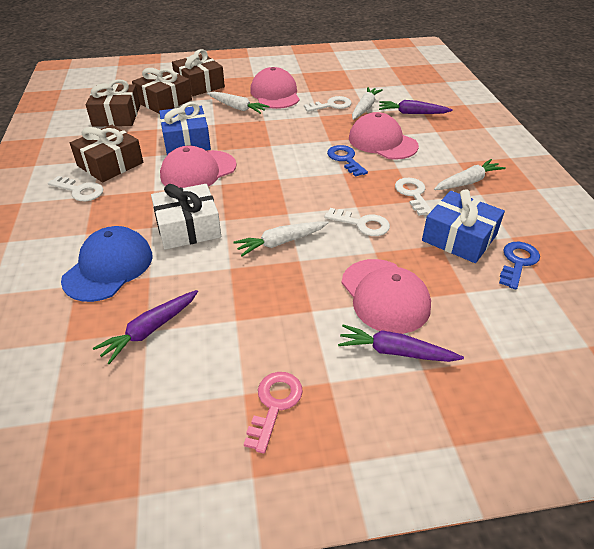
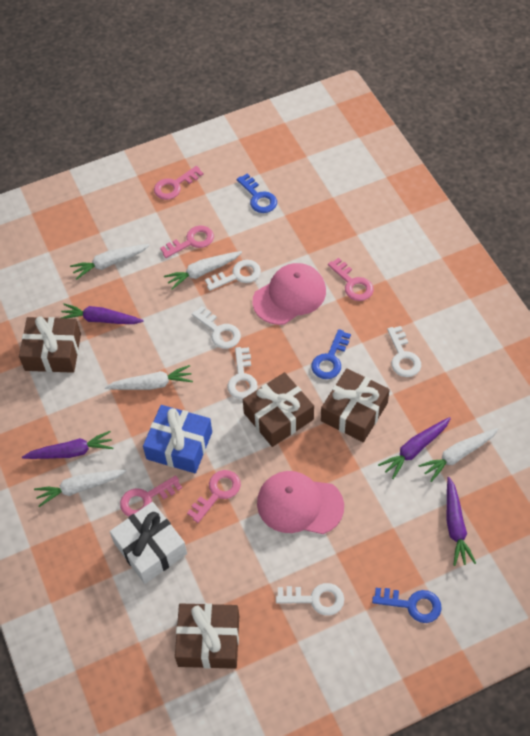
blue cap: [61,226,152,302] = 1 -> none = 0
blue gift: [159,102,211,155] [422,189,505,263] = 2 -> [143,405,212,473] = 1
blue key: [327,145,368,177] [499,242,540,289] = 2 -> [237,174,277,213] [312,329,351,379] [372,588,442,623] = 3
pink cap: [160,146,237,188] [250,67,300,109] [341,259,431,334] [349,112,419,160] = 4 -> [253,263,326,325] [257,471,344,534] = 2
pink key: [244,372,303,454] = 1 -> [120,475,182,516] [154,166,204,200] [160,226,214,258] [187,470,241,523] [328,258,374,301] = 5
purple carrot: [93,290,198,364] [338,325,464,362] [379,100,453,114] = 3 -> [22,431,113,459] [61,303,144,324] [378,417,451,479] [447,477,476,566] = 4
white carrot: [207,92,270,114] [233,221,329,256] [352,87,383,120] [434,159,506,190] = 4 -> [34,469,126,507] [70,244,150,280] [105,365,193,390] [164,251,242,290] [418,428,498,482] = 5
white key: [48,176,103,201] [304,96,351,112] [324,208,390,236] [395,178,432,216] = 4 -> [192,306,241,349] [205,260,261,291] [227,347,258,399] [276,583,344,616] [387,326,421,377] = 5

